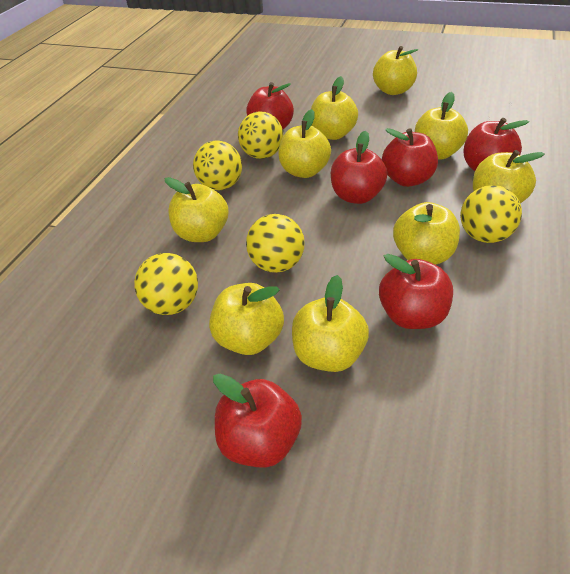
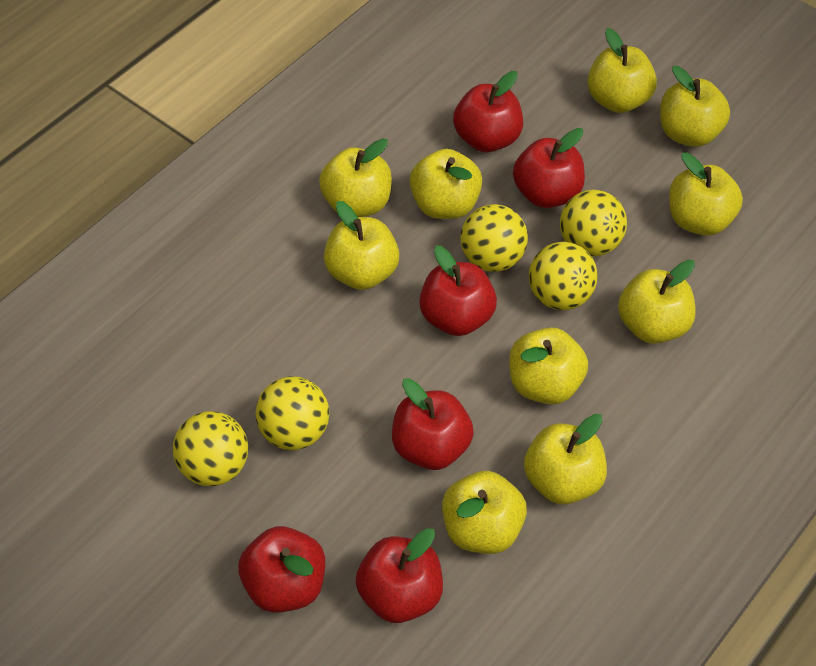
yellow apple: [165,177,228,242] [209,283,284,355] [278,109,331,178] [292,275,369,372] [311,76,358,140] [373,46,418,95] [393,202,460,265] [415,92,468,160] [473,150,545,203] = 9 -> [319,138,392,217] [324,201,400,290] [410,149,482,219] [442,471,527,554] [509,327,588,404] [524,414,607,504] [587,28,657,113] [618,260,696,344] [660,66,730,147] [669,153,743,236] = 10

